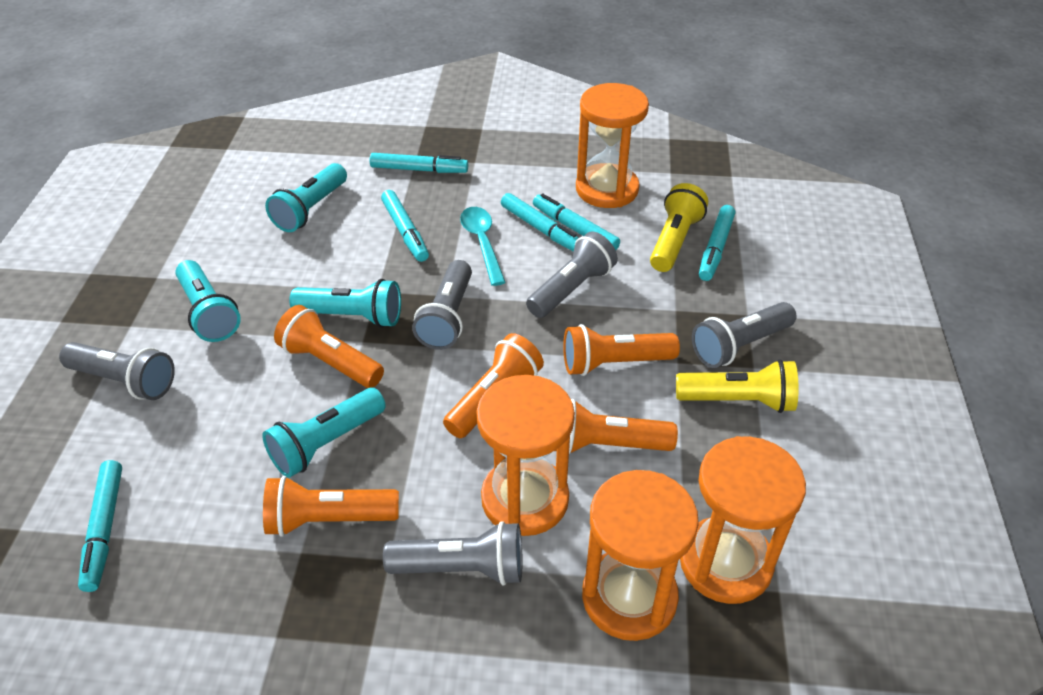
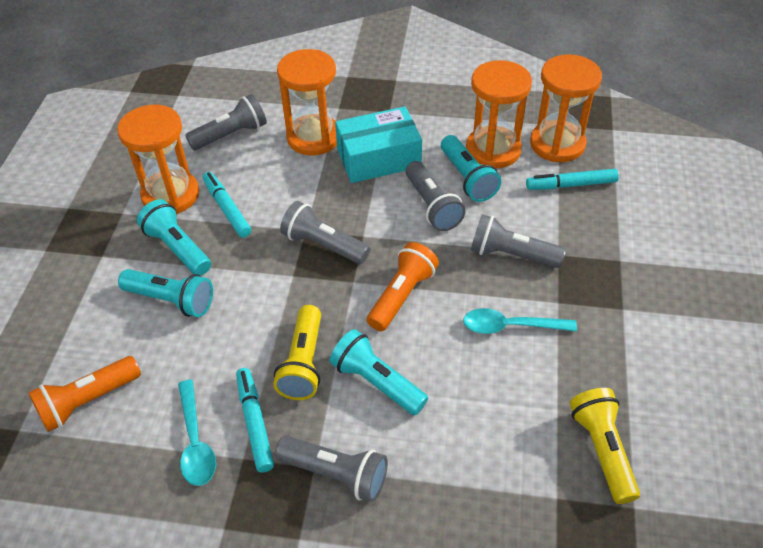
orange flashlight: [263,476,399,537] [274,305,384,388] [443,333,544,438] [555,399,678,454] [563,324,680,376] = 5 -> [28,356,141,432] [367,242,439,331] = 2
turquoise box: none = 0 -> [335,106,422,183] = 1
turquoise marker: [78,460,122,592] [370,153,468,173] [381,190,429,262] [501,193,578,252] [533,194,620,250] [699,205,735,281] = 6 -> [203,172,251,238] [236,368,274,473] [526,169,619,190] = 3
turquoise spoon: [460,207,506,286] = 1 -> [178,380,216,486] [463,308,577,334] = 2

